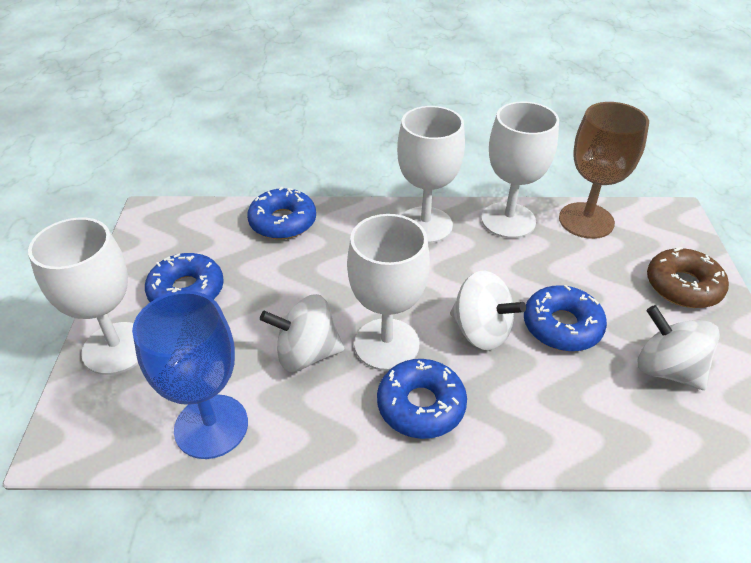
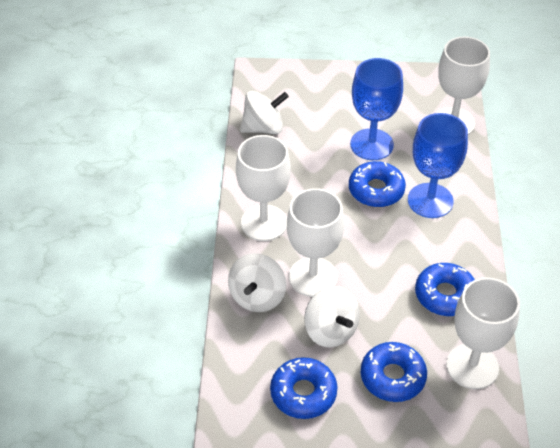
blue goblet: [132,291,248,459] = 1 -> [350,58,403,160] [408,113,468,218] = 2
brown donut: [647,247,729,308] = 1 -> none = 0
brown goblet: [559,102,649,239] = 1 -> none = 0

